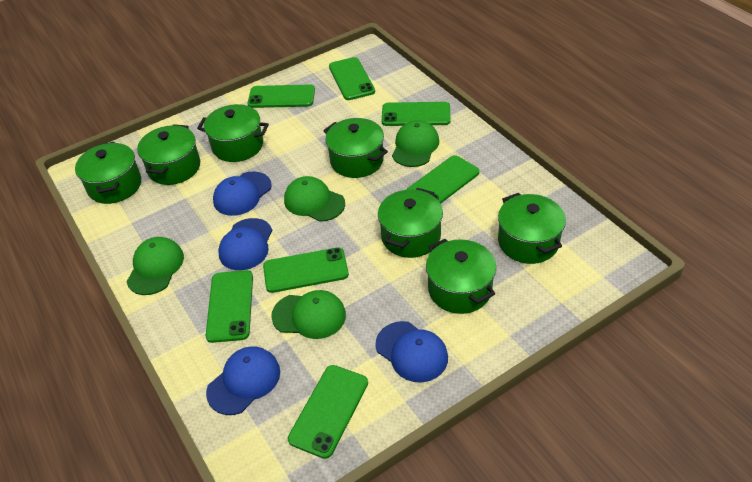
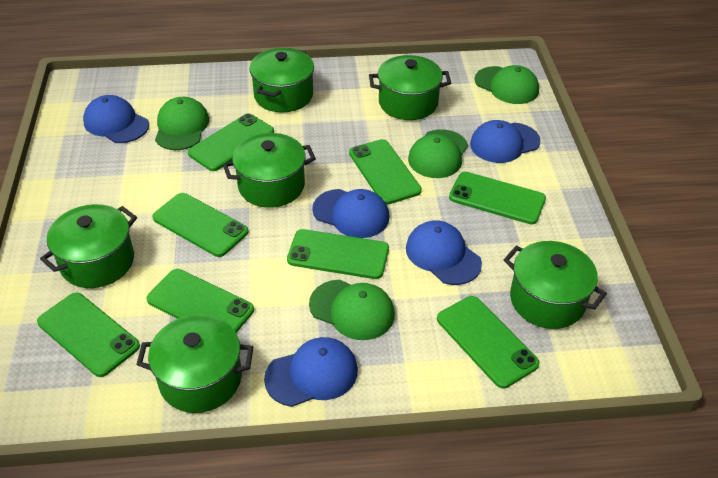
blue cap: [206,346,280,415] [213,171,272,216] [218,218,272,270] [375,321,448,383] = 4 -> [83,95,149,143] [264,337,358,407] [312,189,389,238] [406,220,482,285] [470,120,541,163] = 5
green phone: [206,270,253,343] [247,85,315,108] [263,247,349,293] [288,365,368,459] [329,57,375,100] [382,102,451,126] [406,155,480,204] = 7 -> [37,292,140,377] [146,269,254,333] [152,193,248,257] [188,113,274,171] [287,229,389,279] [349,139,422,205] [437,296,540,389] [449,172,546,224] = 8
green pot: [75,142,141,204] [137,124,200,185] [197,104,269,162] [323,118,388,178] [378,188,443,258] [426,239,496,314] [498,193,566,264] = 7 -> [40,204,137,288] [136,314,253,413] [223,133,316,208] [249,48,314,112] [369,55,451,120] [504,241,607,329] = 6

